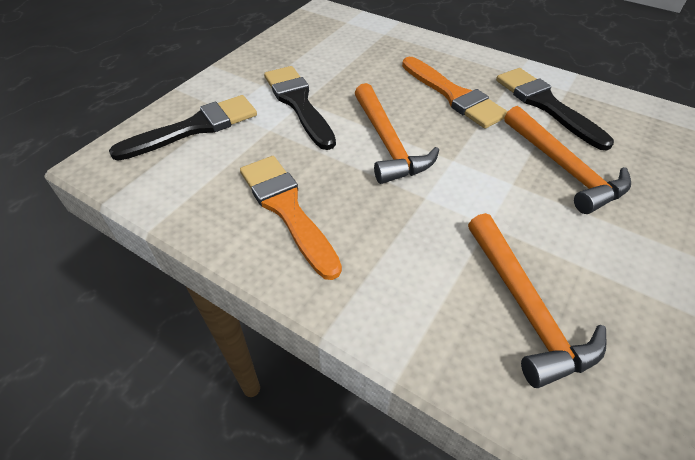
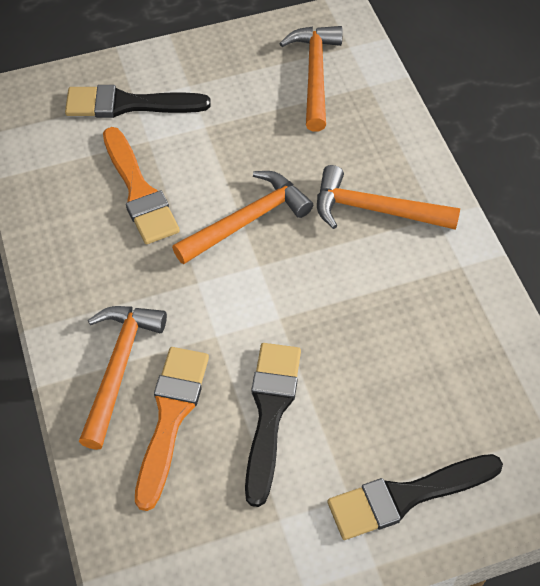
orange hammer: [355,83,439,184] [468,213,607,388] [504,106,631,214] = 3 -> [79,306,167,450] [172,171,313,264] [279,26,343,132] [317,165,460,230] = 4

